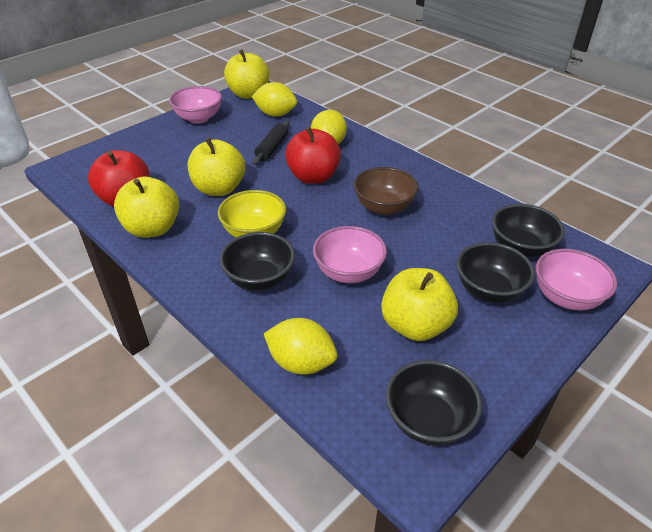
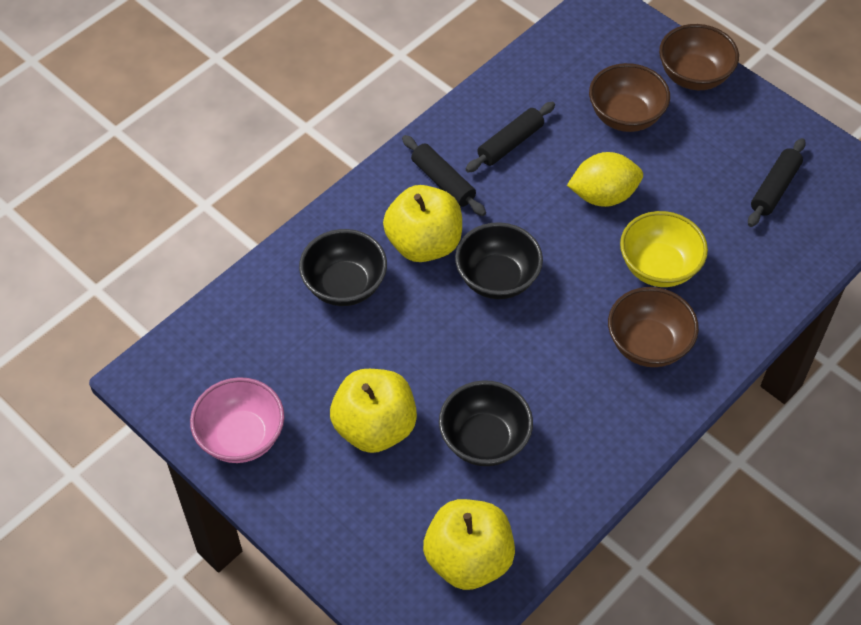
black bowl: [220,232,295,291] [386,360,482,446] [457,242,535,303] [492,204,565,257] = 4 -> [299,229,387,306] [439,380,533,466] [455,222,543,299] = 3
black rolling pin: [252,120,289,165] = 1 -> [402,135,486,216] [466,102,555,173] [748,138,806,227] = 3
brown bowl: [353,167,418,215] = 1 -> [589,63,670,132] [608,287,699,367] [659,24,739,90] = 3
pink bowl: [169,86,222,124] [313,226,387,283] [536,249,617,310] = 3 -> [190,377,285,463] = 1
red apple: [88,150,150,207] [285,127,341,184] = 2 -> none = 0
yellow apple: [114,177,179,238] [188,138,245,196] [224,49,270,99] [381,268,458,341] = 4 -> [330,369,417,453] [383,185,462,262] [423,499,515,590] = 3
yellow lemon: [252,82,297,117] [264,318,338,375] [311,110,347,144] = 3 -> [567,152,643,207] = 1

